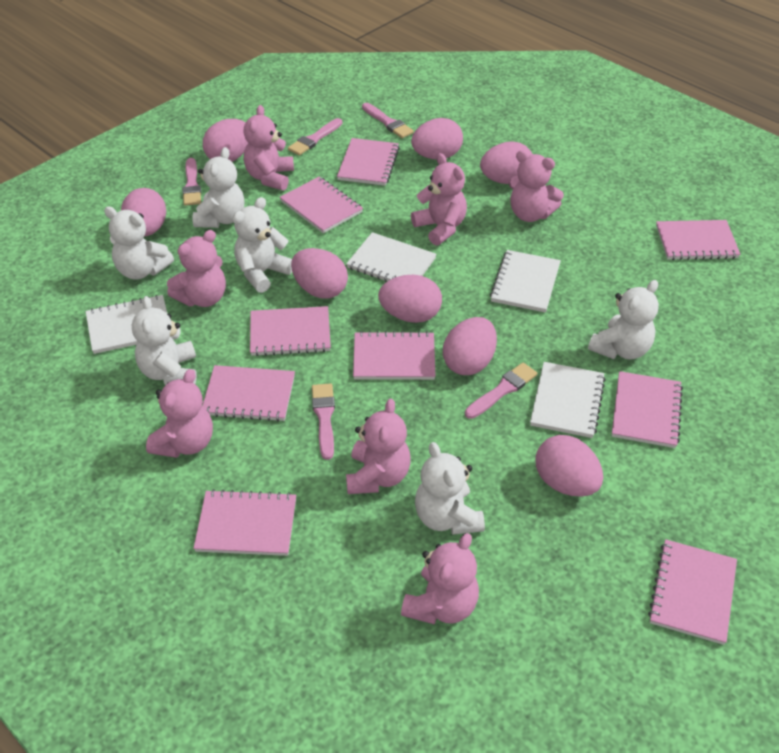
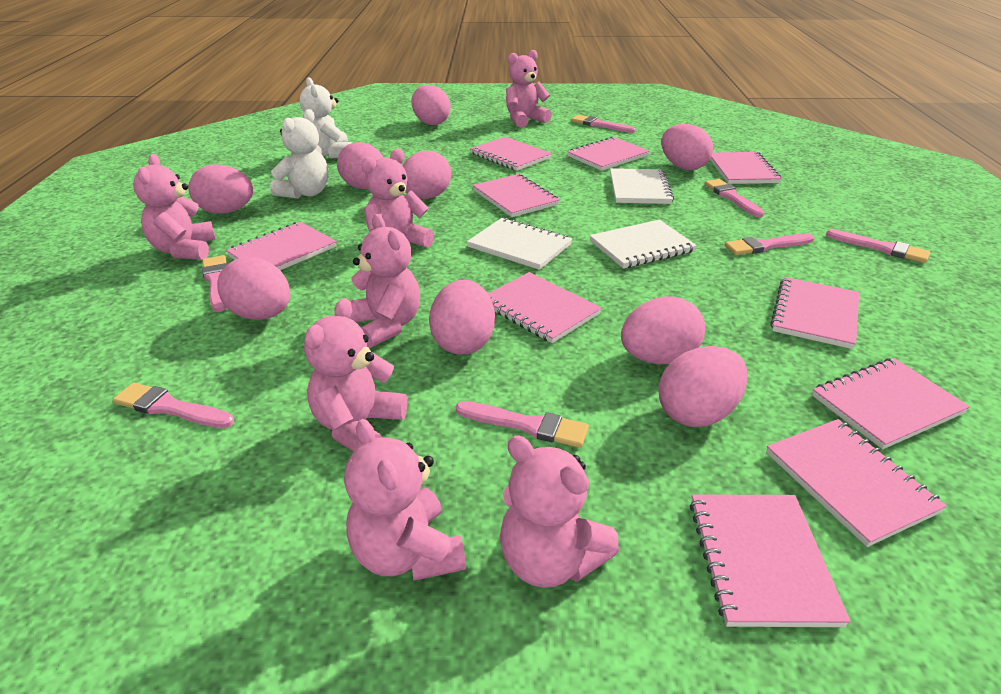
pink brush: [182,158,201,206] [288,118,342,155] [312,383,335,460] [362,103,414,138] [465,362,537,419] = 5 -> [113,383,234,428] [202,255,227,312] [456,401,589,448] [571,115,636,133] [704,179,764,217] [725,233,814,255] [826,229,930,263] = 7
pink egg: [121,188,166,237] [203,119,248,162] [291,248,348,299] [378,275,442,323] [411,118,463,159] [443,317,497,375] [480,141,532,184] [536,435,603,497] = 8 -> [188,164,253,214] [217,257,290,320] [337,142,384,189] [402,151,451,199] [411,85,451,125] [429,279,495,355] [621,296,705,364] [658,346,748,427] [661,124,713,170] = 9
pink notebook: [193,489,296,556] [202,365,295,422] [250,306,331,356] [280,177,363,233] [337,138,400,186] [353,331,436,380] [612,371,683,448] [648,539,737,645] [656,220,741,260] = 9 -> [226,222,337,270] [470,137,552,171] [473,174,560,217] [488,272,602,343] [567,137,650,171] [690,494,851,627] [710,152,782,184] [766,419,947,547] [770,277,859,349] [812,358,970,449] = 10
white notebook: [85,295,168,354] [346,232,437,282] [490,250,561,313] [530,362,606,438] = 4 -> [467,217,572,270] [590,220,697,269] [610,168,674,204] = 3
white teddy bear: [104,206,174,280] [132,296,197,385] [192,147,244,228] [233,197,292,293] [415,442,485,535] [588,280,659,359] = 6 -> [270,109,328,199] [300,77,352,159] = 2

